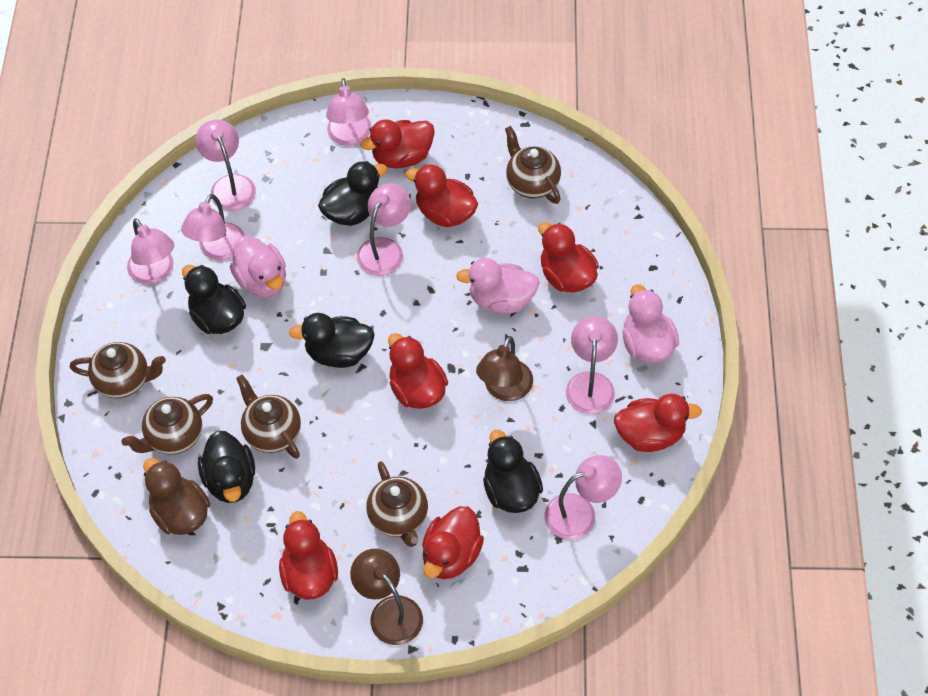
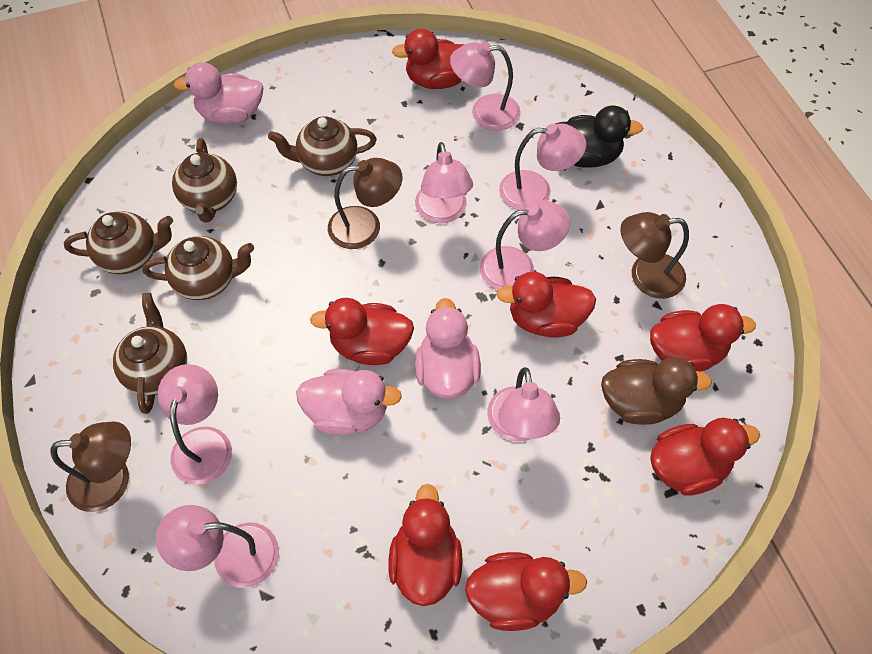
black duck: [182,265,246,334] [198,430,255,503] [289,313,375,368] [318,161,388,226] [483,430,543,513] = 5 -> [556,105,643,168] = 1
brown lamp: [350,549,423,645] [476,336,533,401] = 2 -> [51,422,131,512] [328,158,402,249] [620,212,689,299] = 3

